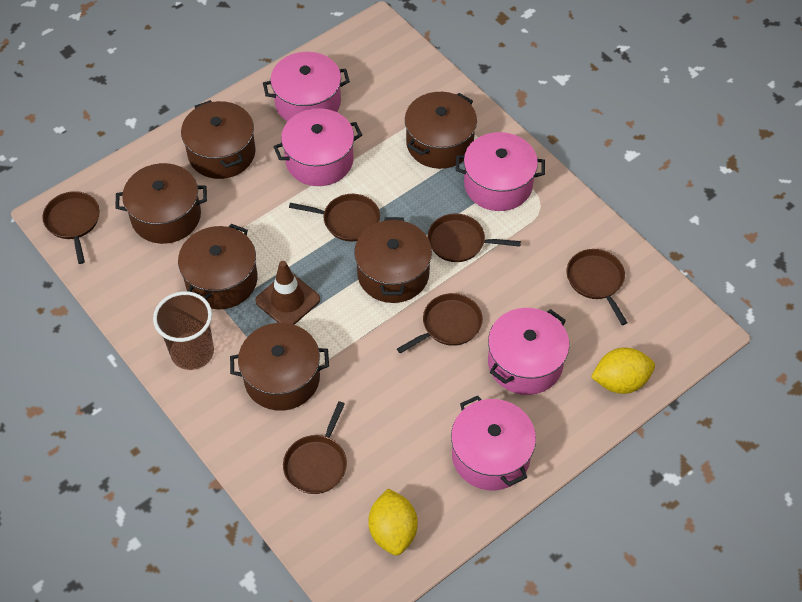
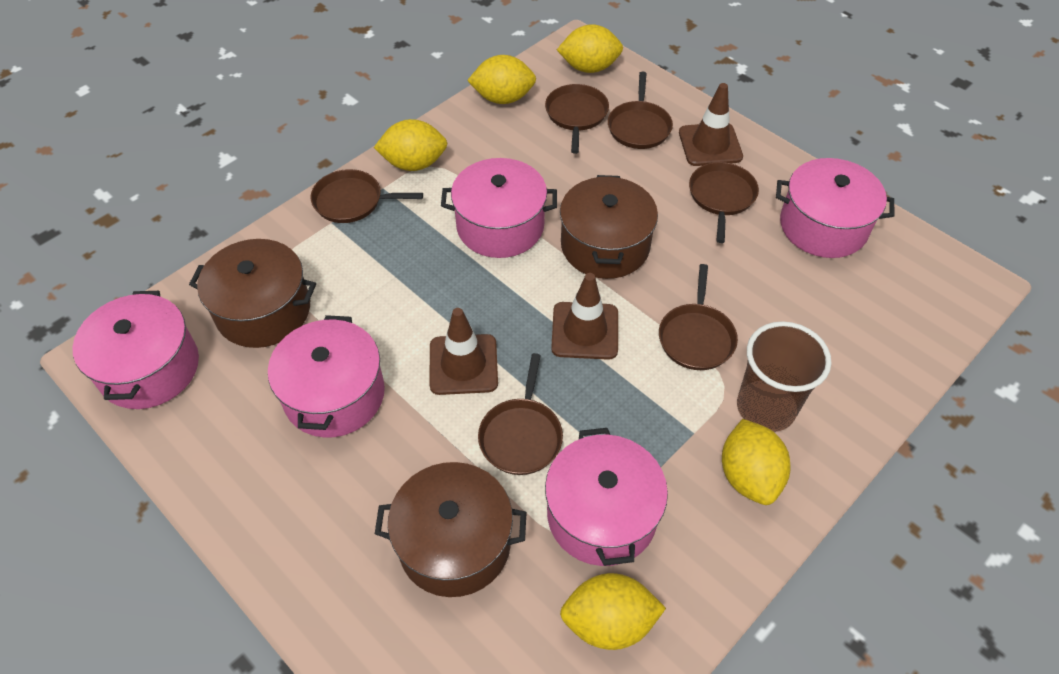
brown pot: [116,163,207,244] [178,224,258,309] [181,100,256,179] [230,323,329,411] [354,217,432,303] [405,92,477,169] = 6 -> [189,239,316,348] [375,462,527,597] [560,175,658,279] = 3
brown traffic cone: [255,261,320,325] = 1 -> [429,308,498,395] [551,273,618,360] [679,83,743,166] = 3
yellow lemon: [368,488,418,555] [591,348,655,394] = 2 -> [374,119,447,171] [467,55,536,104] [557,24,623,73] [560,573,666,650] [722,419,791,505] = 5

